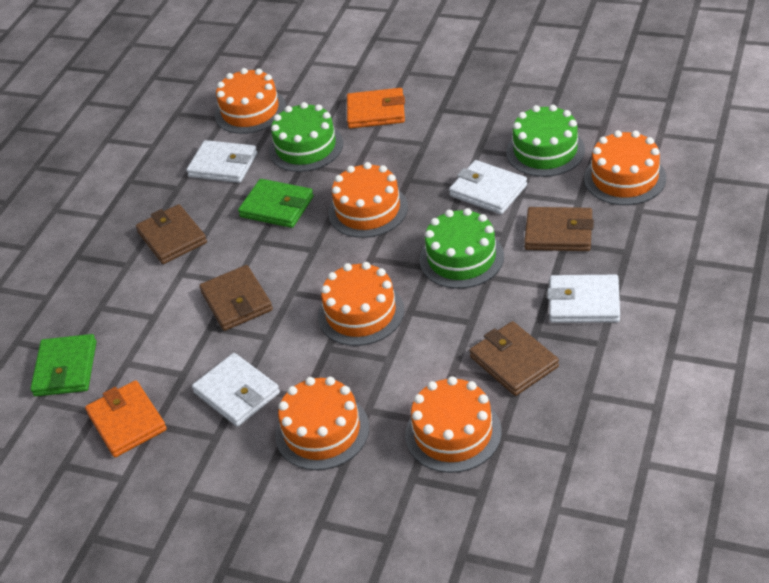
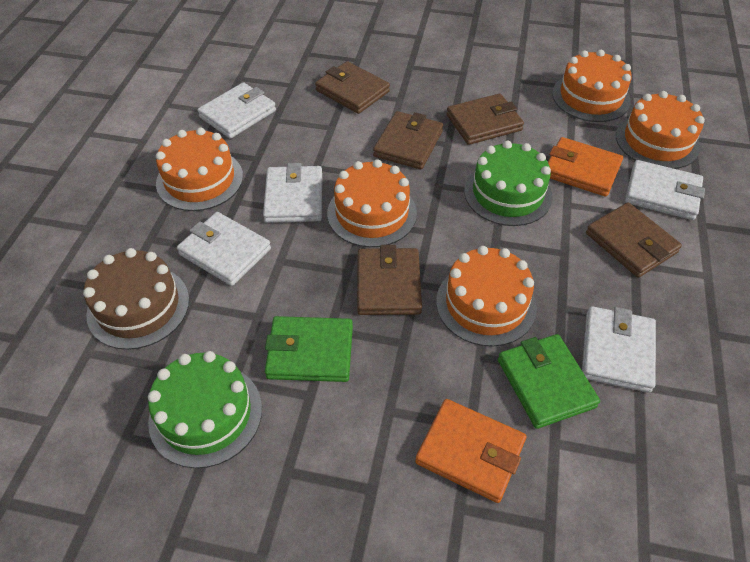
brown cake: none = 0 -> [83,248,189,350] = 1
brown wallet: [136,204,207,264] [199,265,273,331] [469,321,559,396] [524,207,594,251] = 4 -> [315,61,390,114] [357,245,422,315] [373,111,443,169] [446,94,524,145] [586,202,682,278] = 5
green cake: [269,102,343,172] [420,208,504,289] [506,105,585,177] = 3 -> [148,351,262,468] [464,141,553,226] = 2
orange cake: [215,68,286,134] [275,377,369,470] [318,262,404,346] [328,162,408,238] [405,376,502,473] [584,130,666,205] = 6 -> [156,127,243,211] [327,159,417,247] [436,246,537,347] [552,50,632,122] [616,91,705,169] = 5
white wallet: [186,140,257,183] [192,353,280,427] [449,160,527,214] [547,275,620,323] = 4 -> [177,212,271,286] [197,82,276,139] [263,163,322,223] [582,306,656,393] [625,160,705,220] = 5

